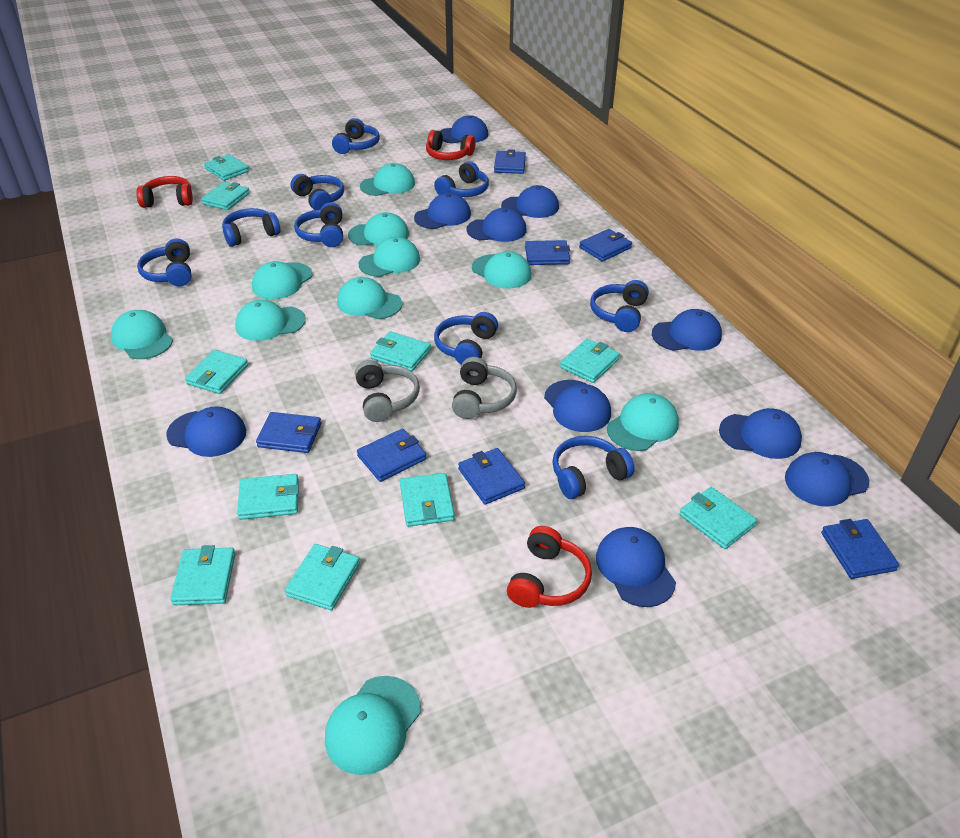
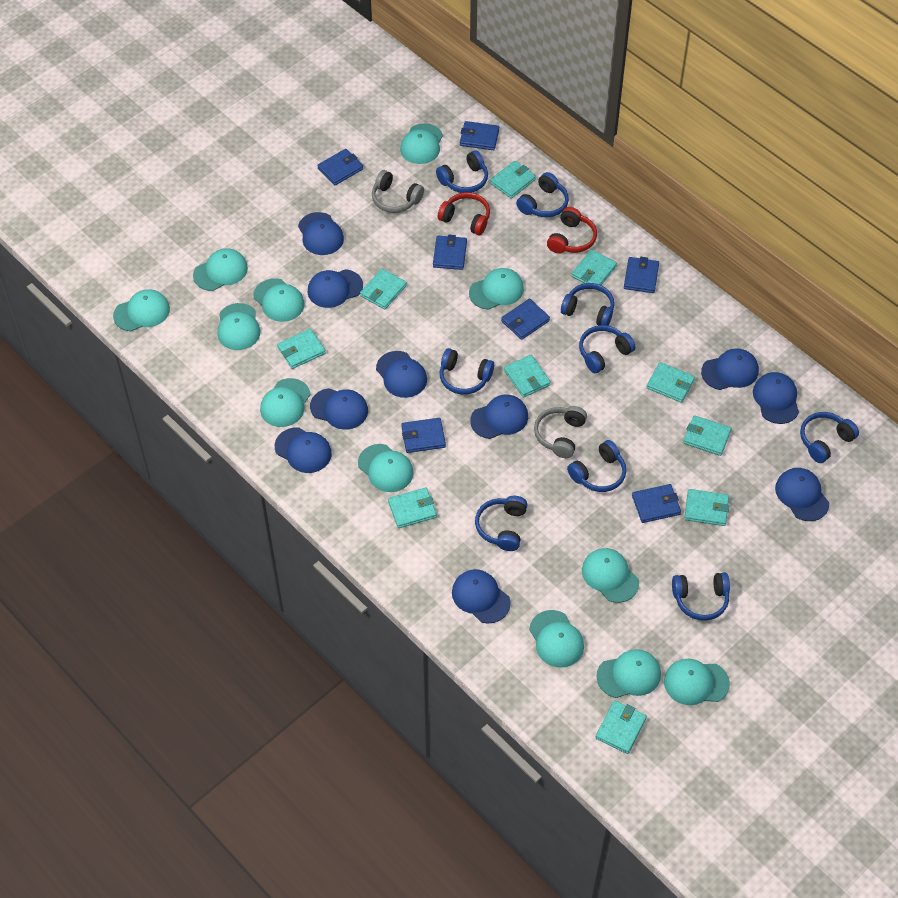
red headphones: [136,176,193,208] [426,130,476,160] [507,526,592,608] = 3 -> [438,192,490,235] [547,207,597,254] = 2
turquoise cap: [111,310,173,359] [235,300,306,341] [252,261,312,299] [325,676,421,775] [337,277,402,319] [348,212,409,246] [359,237,420,277] [360,163,415,196] [472,251,532,289] [607,393,679,451] = 10 -> [113,289,170,331] [193,248,248,291] [217,303,260,350] [254,278,305,322] [260,378,310,427] [358,444,414,492] [400,123,443,164] [469,268,524,310] [529,610,584,667] [582,548,639,603] [597,649,661,698] [664,658,730,705] = 12

